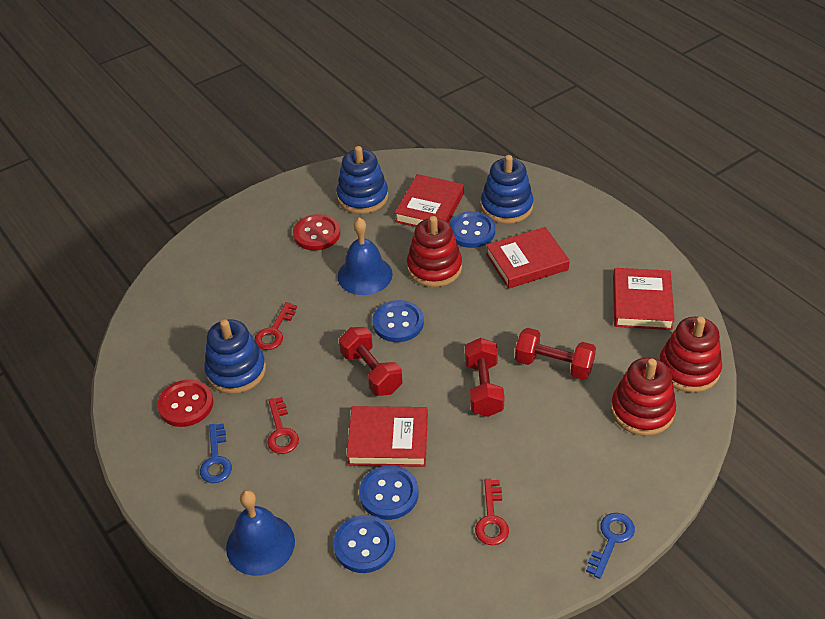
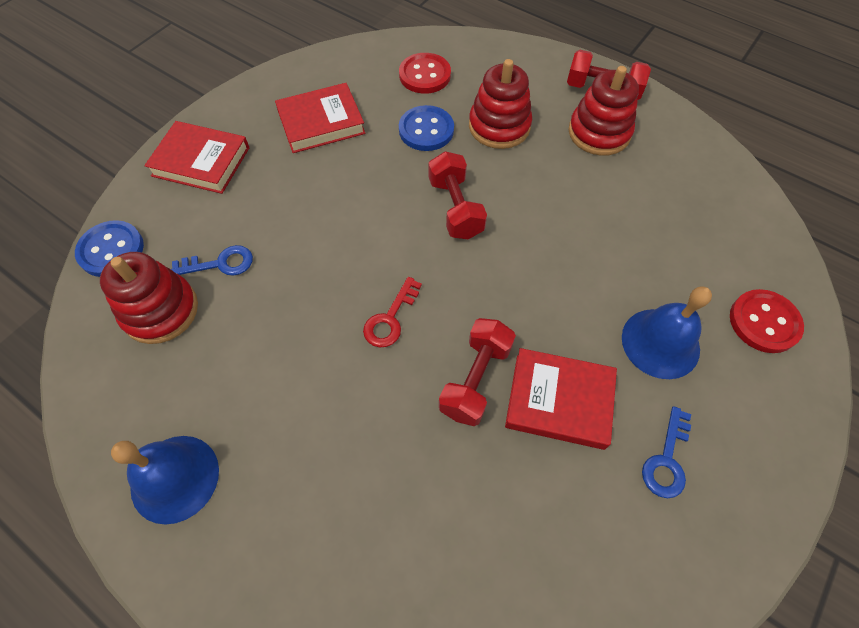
blue button: [333,515,395,573] [359,465,419,520] [372,300,424,342] [449,211,495,248] = 4 -> [75,220,144,277] [399,105,454,151] = 2
blue stacking toy: [204,319,266,394] [336,146,388,214] [481,155,533,224] = 3 -> none = 0
red book: [346,406,428,467] [395,174,464,227] [486,227,570,289] [613,268,675,330] = 4 -> [144,121,249,194] [275,83,366,153] [505,348,617,450] = 3
red key: [254,302,297,350] [267,397,299,454] [475,479,509,545] = 3 -> [363,277,422,347] = 1

